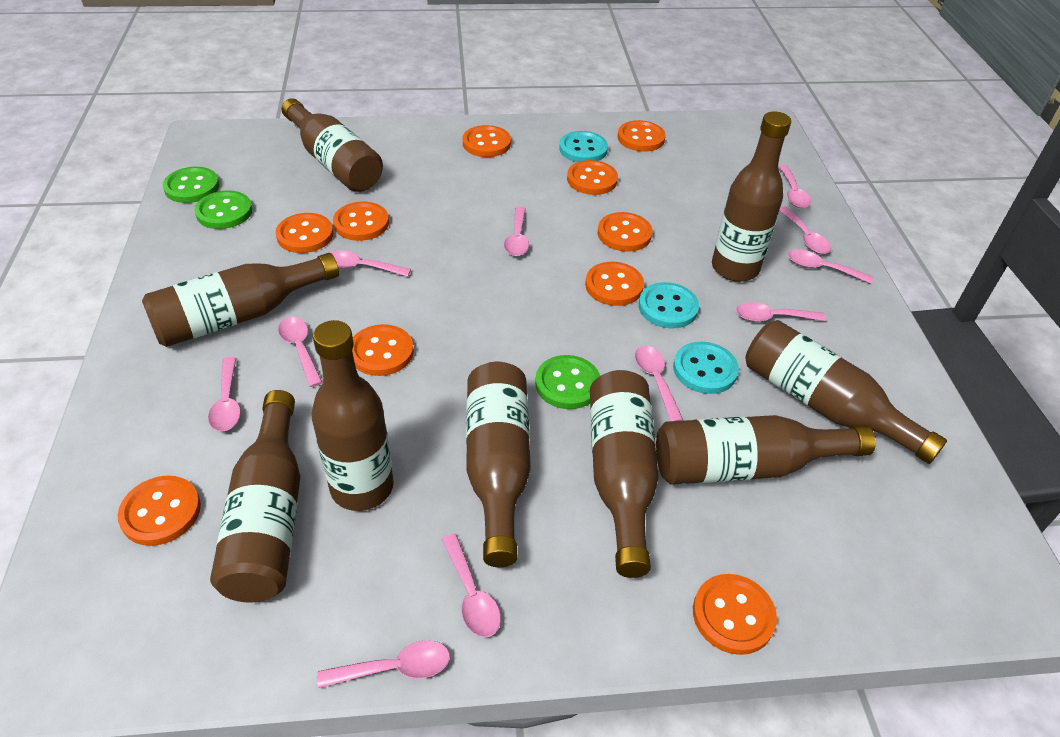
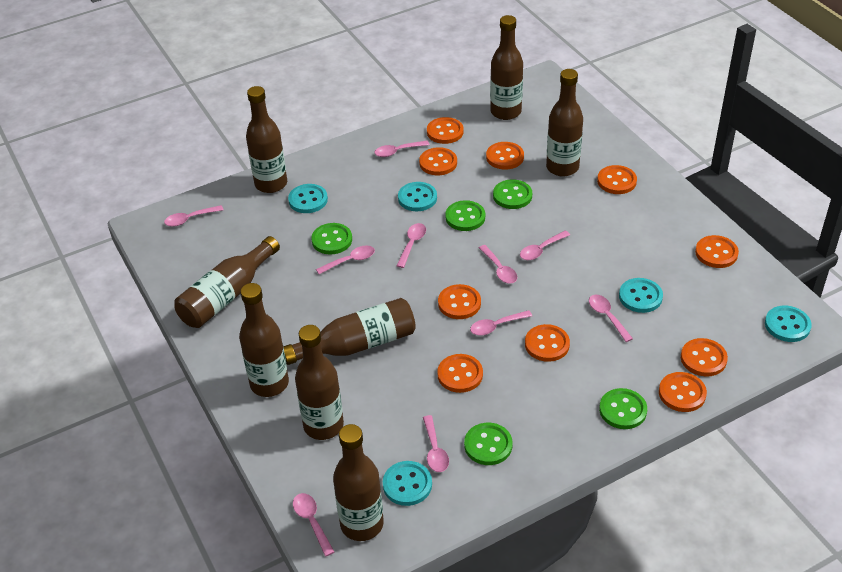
brown bottle: [142,253,339,347] [210,390,300,603] [282,98,383,192] [311,320,394,511] [466,362,531,567] [590,370,659,578] [656,415,876,485] [712,111,791,282] [746,320,947,464] = 9 -> [174,236,280,328] [239,283,289,397] [246,86,287,193] [283,298,416,365] [295,325,344,440] [333,424,384,541] [490,15,523,120] [546,69,583,177] = 8
green button: [163,167,219,203] [194,190,252,229] [535,355,600,409] = 3 -> [311,223,352,254] [445,200,485,231] [464,423,512,465] [493,179,532,209] [599,388,647,429] = 5
pink spoon: [208,357,241,431] [278,317,323,387] [317,640,450,688] [329,250,411,277] [442,534,501,638] [504,206,529,256] [635,346,683,421] [736,302,826,322] [779,165,811,208] [779,207,831,254] [788,249,874,284] = 11 -> [164,205,223,227] [293,493,334,557] [316,246,375,274] [374,141,430,157] [396,223,426,268] [423,415,449,472] [470,310,532,336] [479,245,517,284] [520,231,570,260] [589,295,633,342] = 10
turquoise button: [559,131,608,162] [639,282,699,329] [673,342,739,394] = 3 -> [288,184,328,213] [383,461,432,506] [398,182,437,211] [619,278,663,313] [765,306,812,342] = 5

